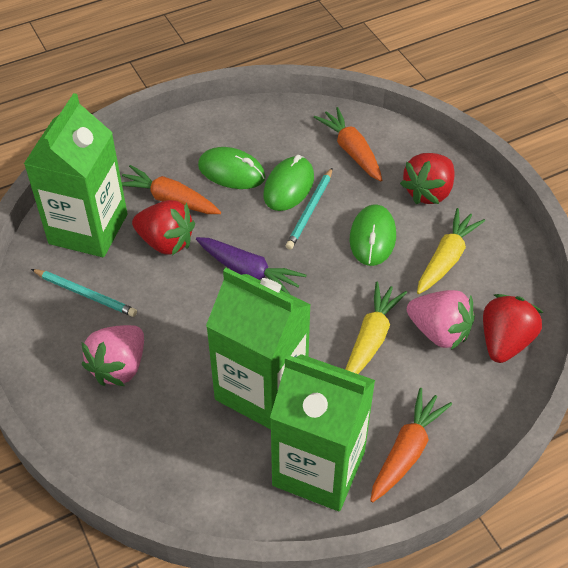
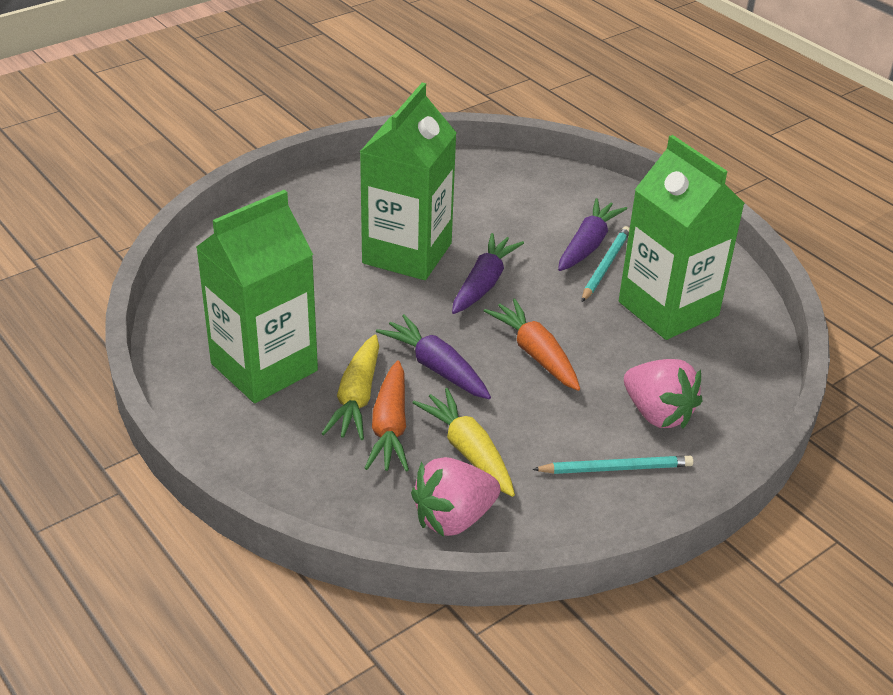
green mouse: [198,147,266,189] [263,155,314,211] [350,204,396,266] = 3 -> none = 0
orange carrot: [122,165,221,214] [314,107,382,181] [370,388,452,503] = 3 -> [364,360,409,472] [484,299,580,391] = 2
purple carrot: [196,237,306,295] = 1 -> [376,314,491,399] [452,233,524,314] [558,198,627,271] = 3
red strawberry: [132,200,195,255] [400,153,455,204] [483,294,543,363] = 3 -> none = 0

